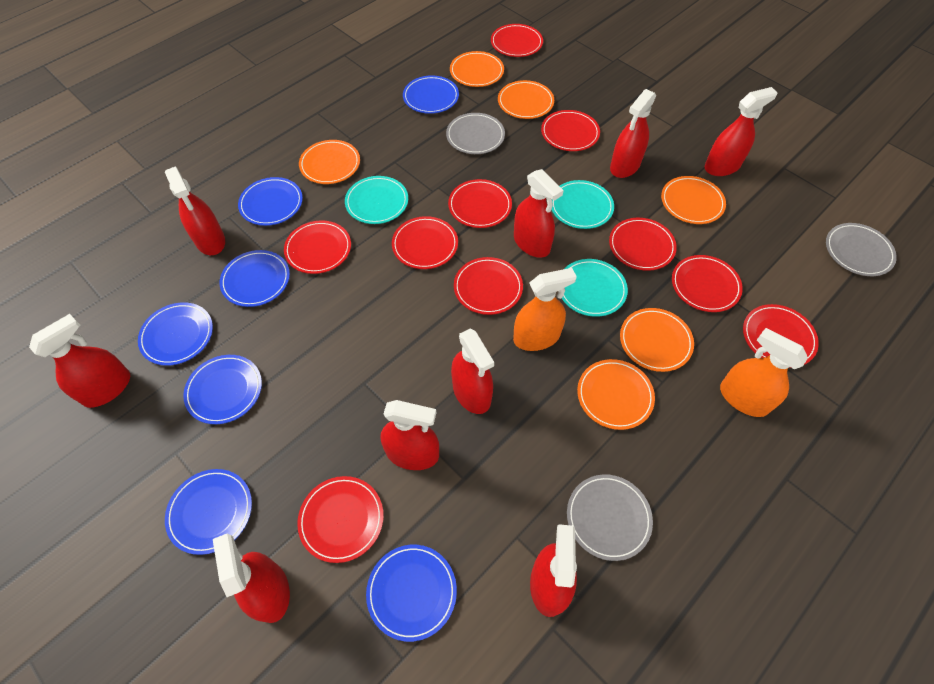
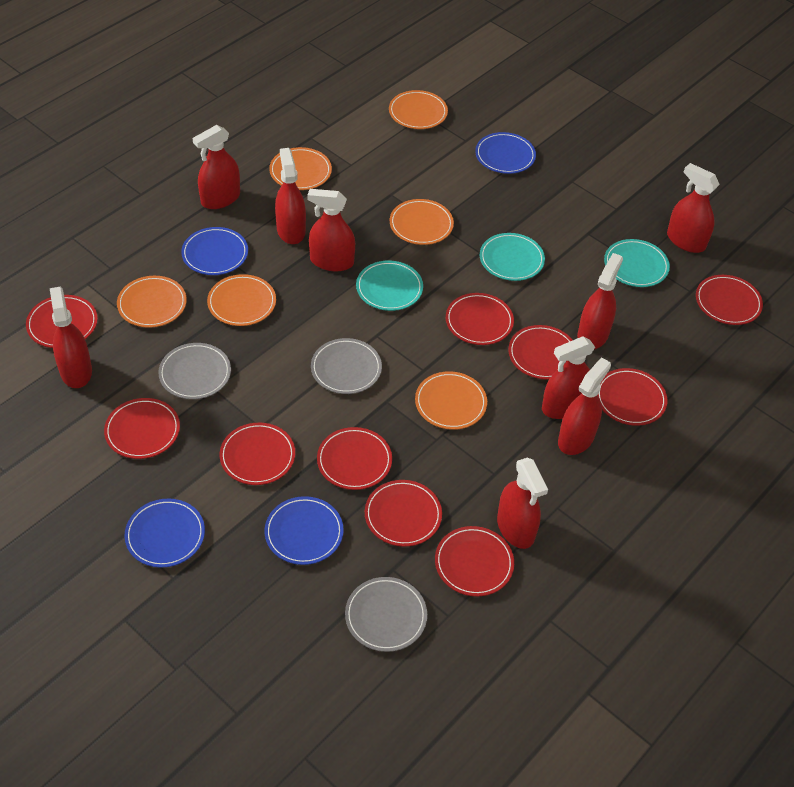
blue plate: [138,302,213,366] [165,469,252,555] [183,355,262,424] [220,250,290,307] [238,177,303,226] [366,545,457,642] [403,75,459,114] = 7 -> [124,499,205,568] [181,227,248,275] [265,496,344,565] [475,132,536,174] = 4
orange spray bottle: [513,268,577,351] [720,328,808,417] = 2 -> none = 0

